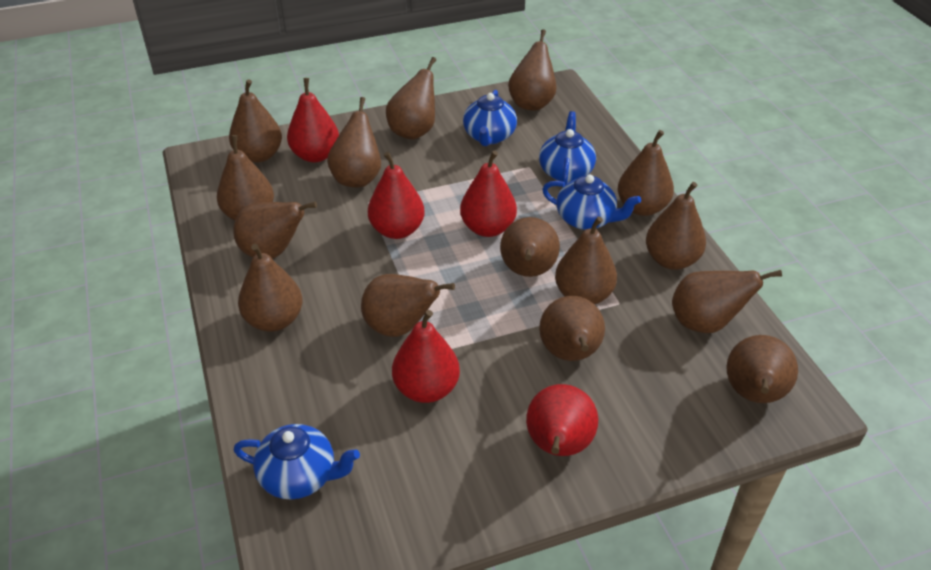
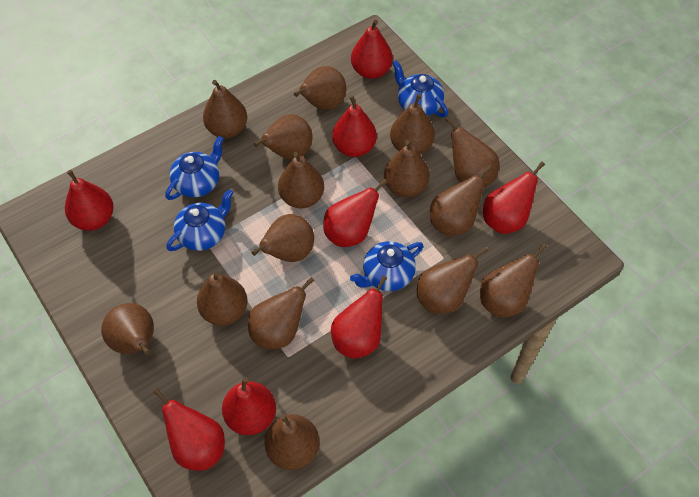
red pear: [287,78,339,163] [368,152,425,239] [392,310,460,403] [460,150,517,237] [526,384,598,456] = 5 -> [65,170,114,231] [153,388,225,471] [222,377,276,435] [323,179,388,247] [331,275,387,359] [332,95,377,157] [351,20,393,79] [483,161,545,234] = 8

